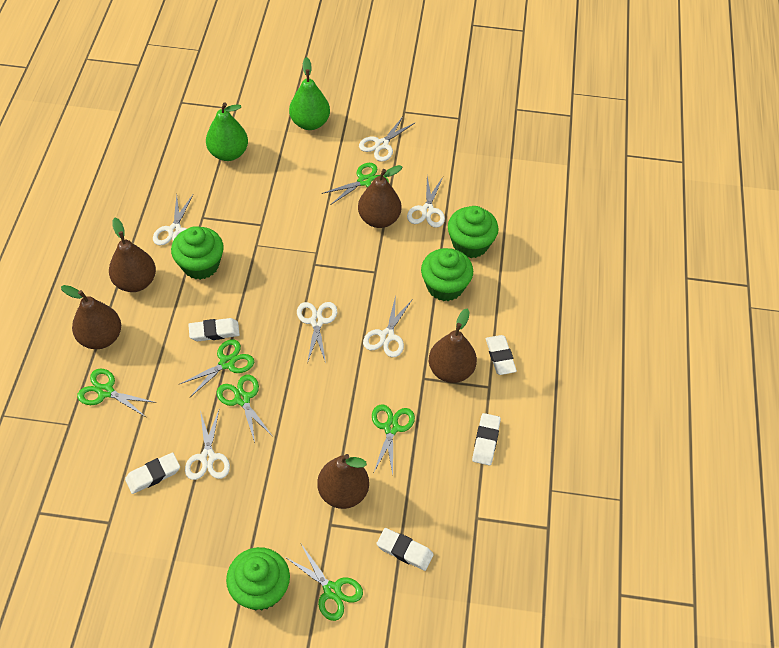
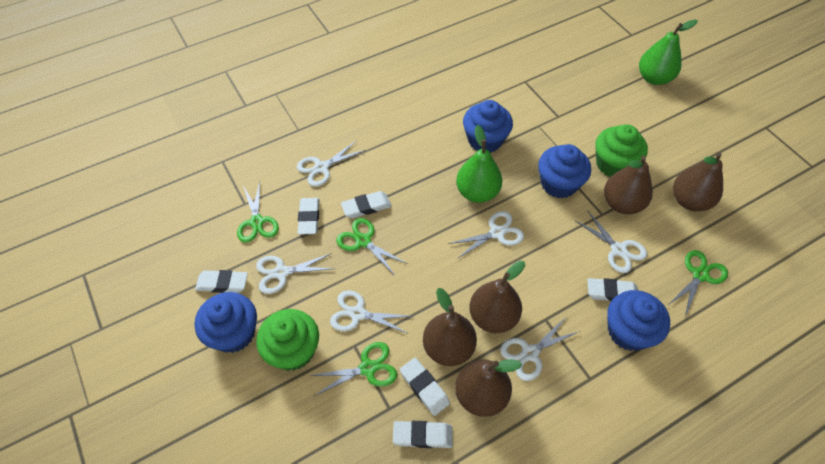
blue cupcake: none = 0 -> [194,292,257,353] [463,100,513,153] [538,144,591,199] [607,290,670,351] = 4
green cupcake: [171,226,224,280] [226,547,290,611] [421,248,473,301] [448,206,498,258] = 4 -> [256,309,319,371] [595,124,648,177] = 2
green scissors: [77,368,157,418] [180,339,254,397] [217,375,272,443] [285,544,363,621] [322,163,389,205] [372,404,415,476] = 6 -> [237,181,279,243] [310,342,397,396] [336,218,408,274] [668,250,728,317] = 4
white eraser: [125,452,180,494] [188,318,240,341] [376,528,434,571] [472,413,501,465] [486,335,517,375] = 5 -> [195,270,248,293] [298,198,319,235] [341,191,391,218] [393,421,453,448] [400,358,450,416] [588,278,638,302] = 6

